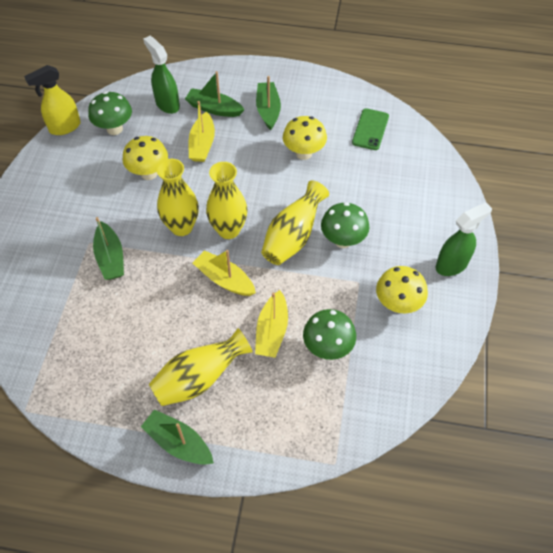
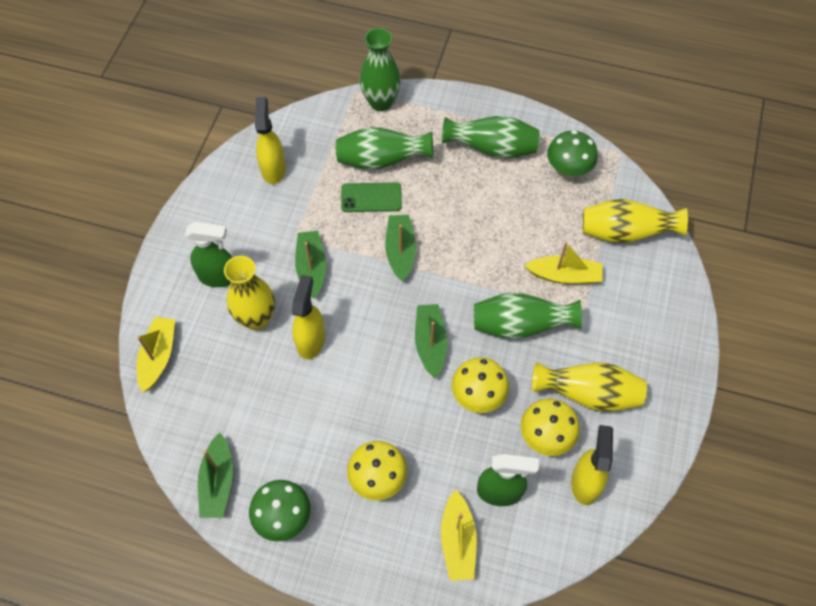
green mushroom: [88,91,132,135] [303,309,356,360] [321,202,369,248] = 3 -> [249,480,311,542] [547,130,598,179] = 2
green vase: none = 0 -> [336,127,433,170] [359,28,401,111] [442,116,540,158] [474,292,582,339] = 4
yellow spray bottle: [24,65,81,135] = 1 -> [255,97,286,184] [292,275,325,359] [571,425,613,505] = 3
yellow vase: [149,328,253,406] [157,159,199,236] [206,162,248,239] [261,180,329,265] = 4 -> [224,256,275,330] [532,362,647,412] [583,199,688,243] = 3

